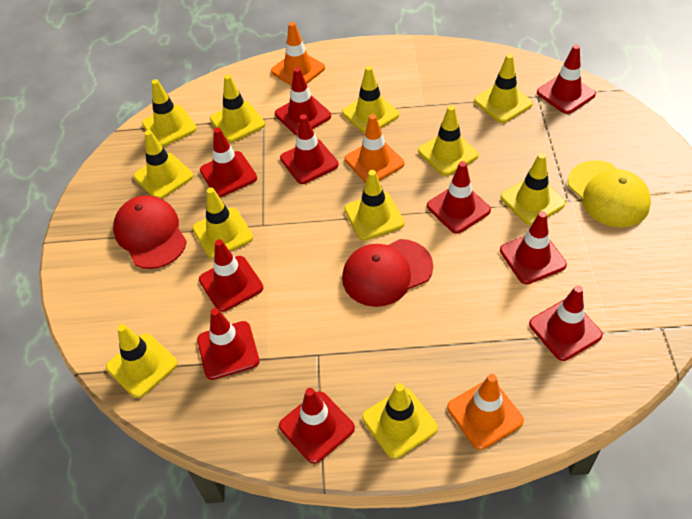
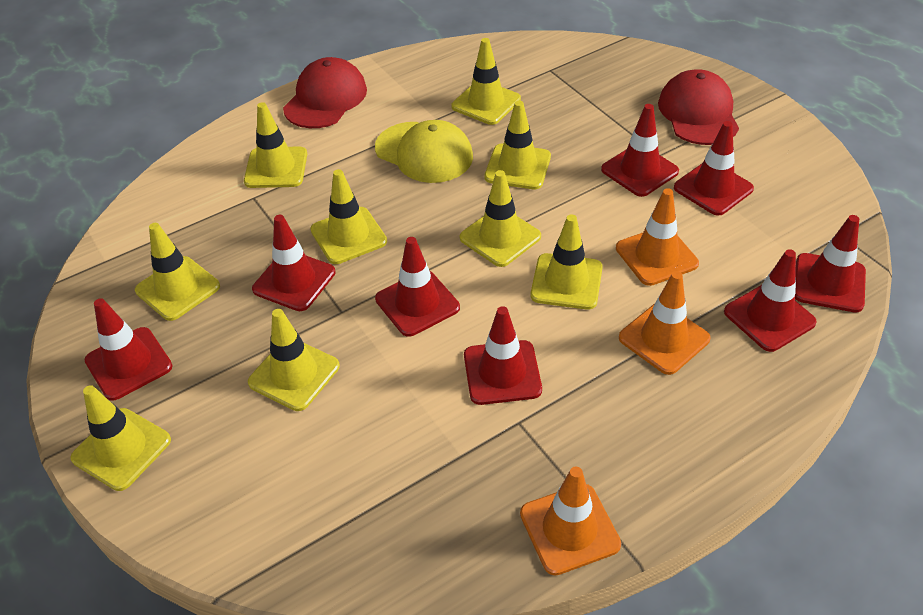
red traffic cone: [197,308,260,380] [199,239,263,312] [200,127,257,197] [275,67,331,135] [279,388,355,464] [280,114,338,184] [427,161,491,234] [500,211,567,284] [529,285,603,361] [537,45,596,114] = 10 -> [85,298,173,401] [252,215,335,311] [375,237,460,337] [464,306,542,405] [601,104,679,197] [674,121,754,216] [724,249,817,352] [795,215,866,313] = 8
yellow traffic cone: [106,324,178,398] [134,130,193,199] [142,79,197,146] [193,188,253,259] [210,75,265,143] [342,66,399,134] [344,170,404,241] [362,383,438,459] [418,105,479,176] [474,54,533,123] [501,153,565,226] = 11 -> [70,385,171,491] [135,223,220,321] [244,102,307,188] [248,309,340,411] [310,169,387,264] [451,38,521,125] [460,170,541,267] [484,101,551,189] [531,214,603,310] = 9

